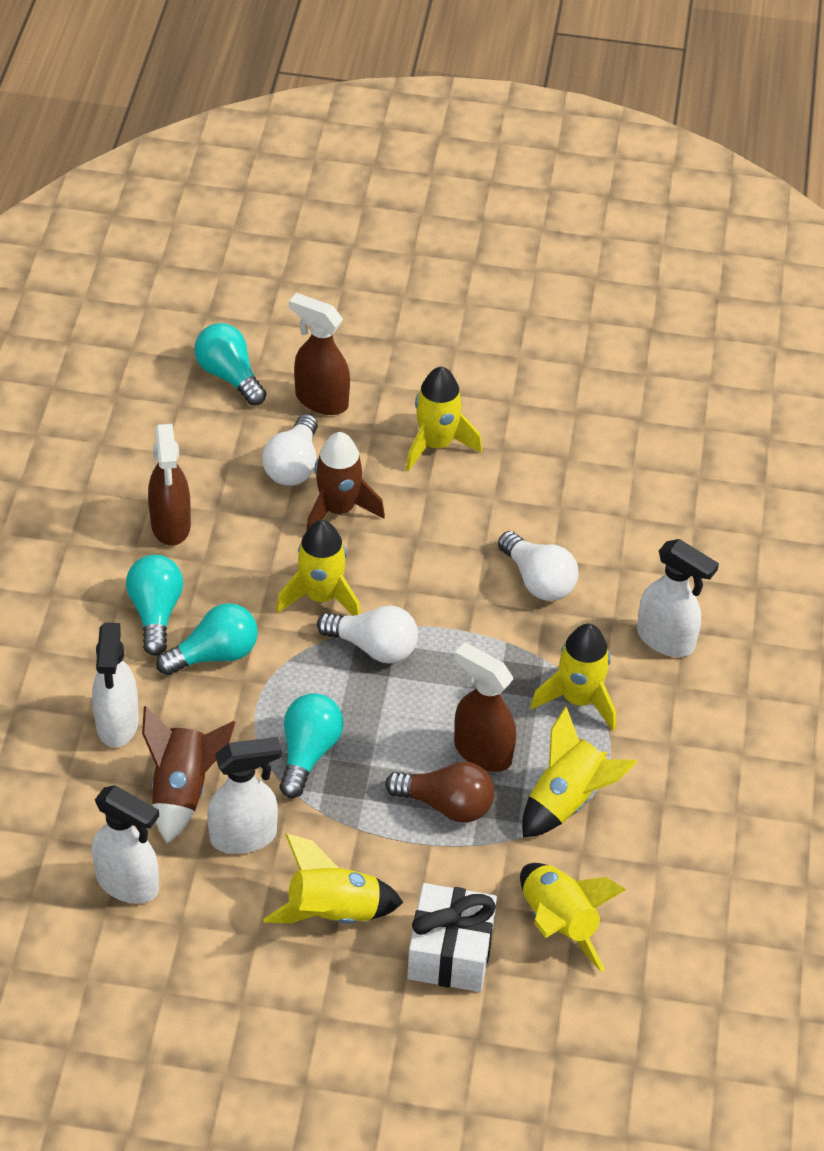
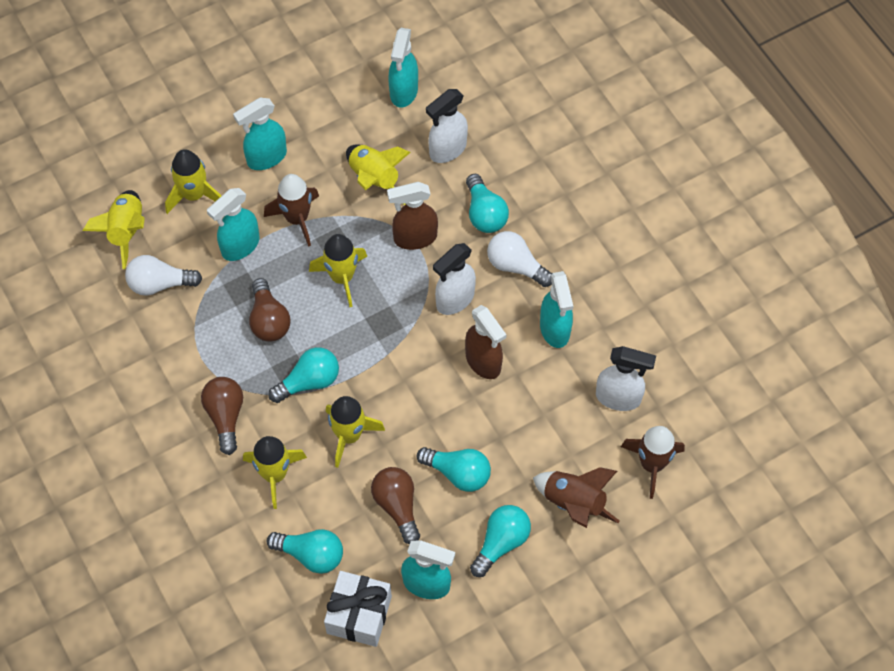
brown light bulb: [385,761,495,823] = 1 -> [201,377,243,455] [249,278,291,342] [371,467,420,544] = 3
brown rocket: [142,706,235,843] [306,432,385,531] = 2 -> [264,174,319,247] [533,467,619,528] [621,426,685,499] = 3
brown spray bottle: [148,424,191,546] [289,293,350,415] [454,642,516,772] = 3 -> [387,182,438,250] [465,305,506,379] = 2
turquoise light bulb: [126,555,183,656] [156,603,258,675] [195,323,266,406] [280,693,343,798] = 4 -> [267,529,343,574] [268,347,339,403] [417,447,491,492] [466,174,509,233] [470,505,531,577] = 5
turquoise spray bottle: none = 0 -> [207,188,260,261] [233,98,287,170] [389,28,418,108] [401,540,455,599] [540,271,573,348] = 5
white light bulb: [262,414,318,486] [317,606,418,663] [498,531,579,601] = 3 -> [125,255,202,296] [487,231,552,287] = 2
white spray bottle: [92,623,139,748] [92,785,159,904] [207,737,282,854] [637,539,719,657] = 4 -> [426,89,468,163] [433,243,476,315] [596,346,656,411] = 3

